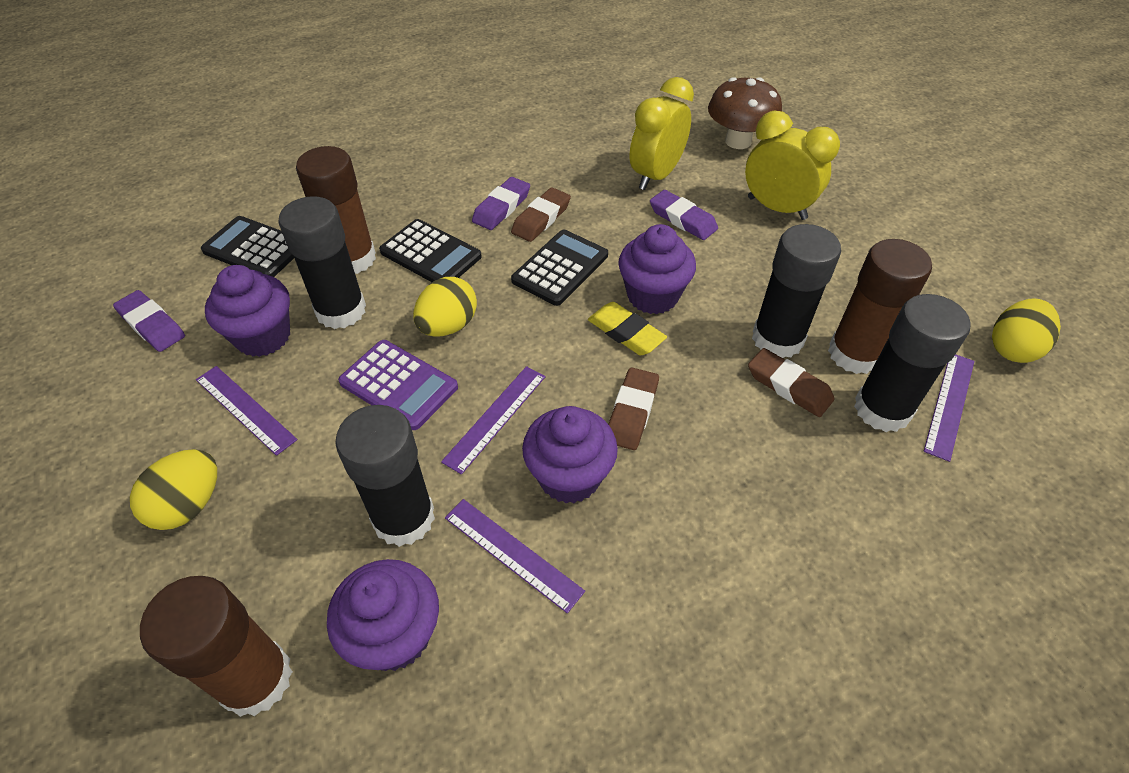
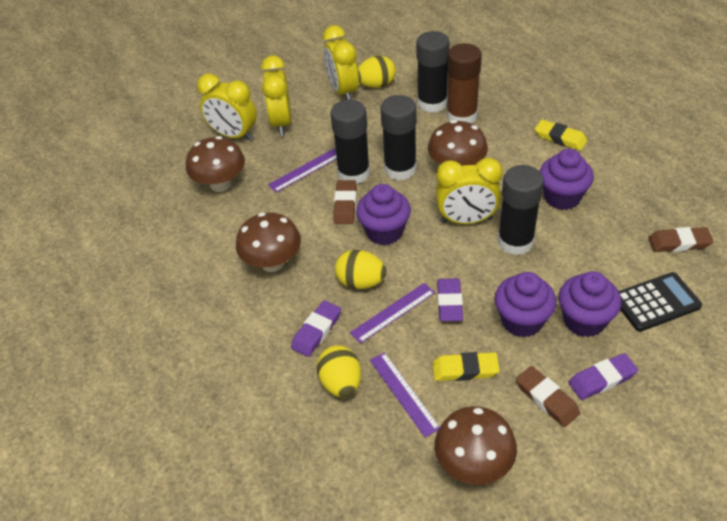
black calculator: [201,216,294,277] [379,219,482,282] [511,230,608,306] = 3 -> [619,272,702,332] = 1
brown glue stick: [140,576,293,717] [296,146,376,274] [828,239,932,374] = 3 -> [447,43,482,124] = 1
brown mushroom: [708,77,782,149] = 1 -> [186,136,245,192] [236,212,301,272] [428,120,488,166] [435,406,517,485] = 4
purple calculator: [338,340,458,430] = 1 -> none = 0
purple ruler: [196,366,298,456] [441,366,546,475] [445,499,585,613] [923,354,974,462] = 4 -> [268,148,337,193] [350,283,435,344] [370,352,440,437] = 3
yellow clock: [630,77,694,190] [745,111,840,220] = 2 -> [197,73,257,141] [261,55,292,136] [323,25,359,100] [436,158,503,224] = 4
yellow eraser: [588,302,667,355] = 1 -> [432,352,500,381] [535,119,588,151] = 2

